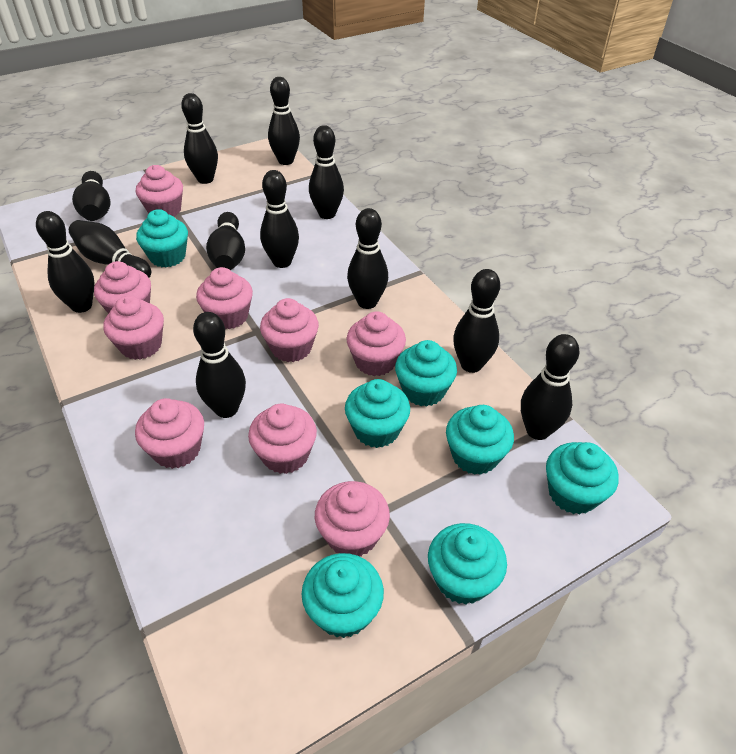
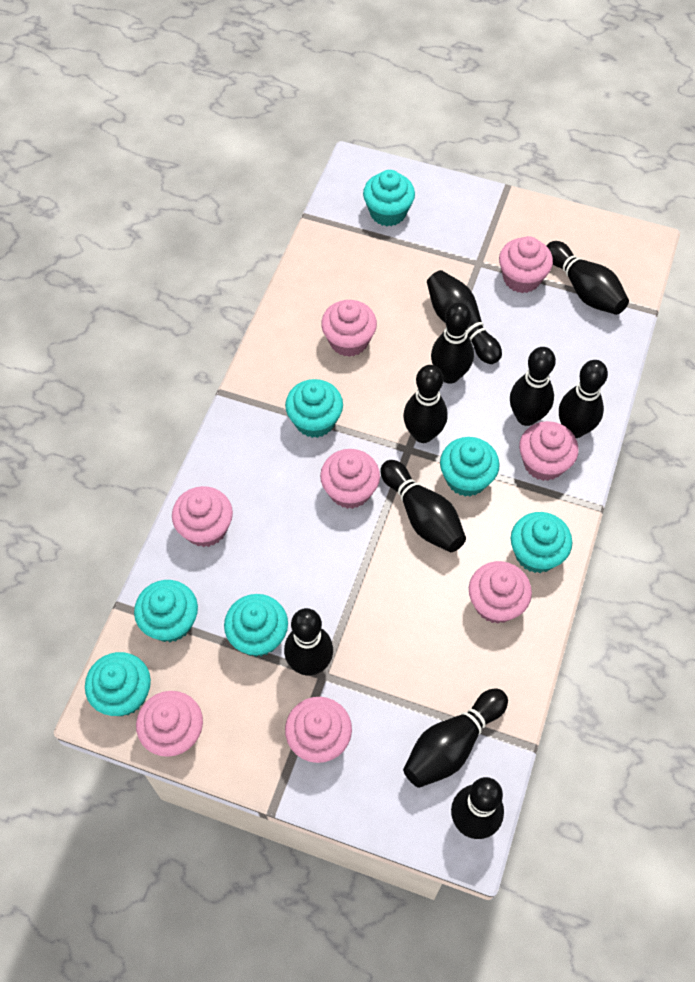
black bowling pin: [36,211,95,313] [69,220,151,278] [72,171,110,221] [181,93,218,184] [193,312,246,418] [206,212,245,270] [260,170,299,268] [268,77,300,165] [309,125,344,219] [347,208,388,309] [453,269,500,373] [521,334,579,440] = 12 -> [284,608,333,676] [380,460,466,552] [403,365,448,443] [403,688,508,788] [427,270,502,364] [431,302,474,384] [451,777,504,839] [510,347,556,426] [547,241,629,315] [559,360,608,438] = 10
pink cupcake: [94,261,151,314] [103,296,164,360] [135,398,204,469] [136,165,183,217] [196,267,253,329] [248,404,317,474] [260,298,319,362] [315,481,390,557] [346,311,406,376] = 9 -> [136,691,203,757] [172,486,233,547] [285,697,352,763] [320,449,380,509] [321,300,377,357] [469,561,532,624] [499,236,553,293] [519,421,579,481] = 8

